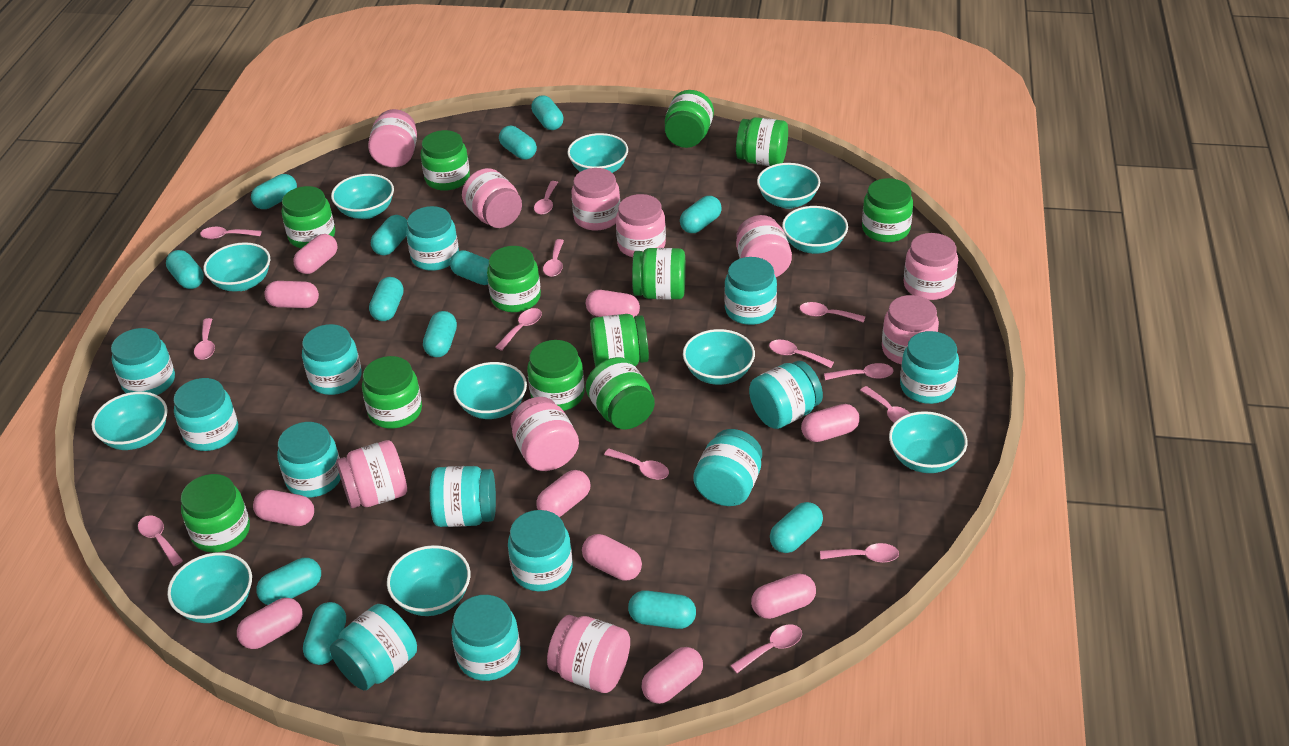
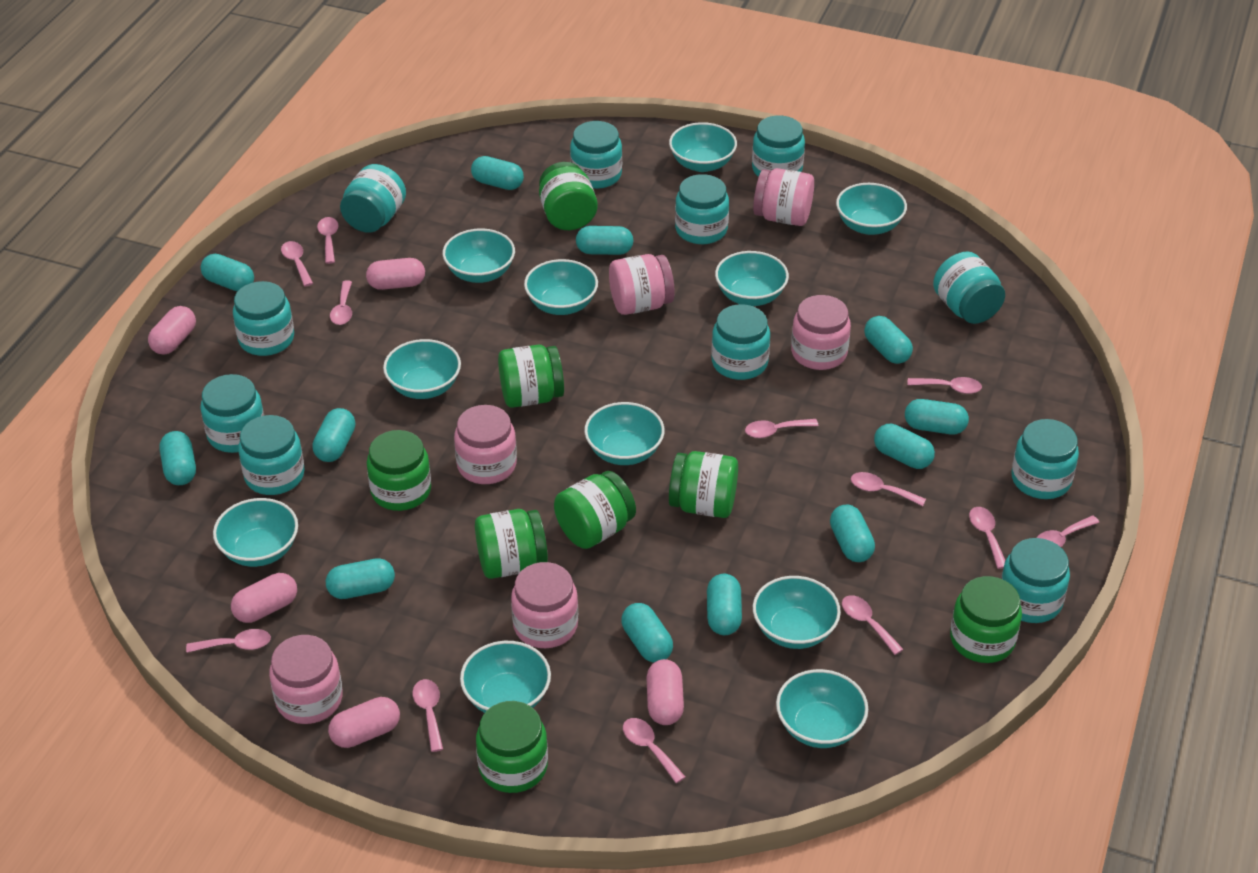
green jar: [181,474,250,552] [281,186,335,248] [362,356,422,428] [421,130,470,191] [487,246,541,312] [527,340,584,411] [586,357,655,430] [590,314,649,367] [632,248,685,300] [665,90,714,148] [736,117,788,166] [862,178,913,242] = 12 -> [367,430,431,511] [475,509,548,579] [476,701,548,793] [498,345,564,408] [539,162,598,230] [554,471,636,549] [669,451,738,518] [950,576,1022,663] = 8
pink capsule: [237,598,303,649] [253,490,314,526] [264,281,319,308] [293,234,338,274] [536,470,590,517] [582,534,642,581] [586,290,640,317] [642,647,703,704] [751,573,816,619] [801,404,859,442] = 10 -> [148,306,196,355] [231,573,297,623] [328,697,400,748] [366,258,425,290] [647,659,684,725] = 5
pink jar: [336,440,407,508] [368,109,417,167] [462,168,522,228] [510,397,579,471] [547,615,630,693] [571,168,620,231] [616,194,666,257] [736,215,792,277] [882,295,939,364] [904,233,958,300] = 10 -> [269,635,343,724] [454,405,517,484] [511,562,578,648] [609,254,675,315] [753,168,814,226] [791,295,851,370] = 6
pink spoon: [138,516,183,566] [194,318,215,360] [200,227,262,239] [495,308,542,351] [534,181,558,215] [543,239,564,277] [604,449,669,480] [730,625,802,673] [769,340,834,368] [800,302,865,323] [820,543,899,563] [824,363,893,380] [860,386,910,423] = 13 -> [186,629,271,653] [281,241,313,286] [317,217,339,264] [330,280,352,325] [412,679,443,752] [623,718,685,783] [745,419,819,438] [842,595,904,655] [851,472,926,506] [907,377,982,394] [969,507,1006,569] [1037,515,1099,547] = 12
turquoise capsule: [166,250,204,289] [251,174,297,209] [256,558,321,605] [303,602,346,665] [369,277,404,321] [371,215,408,256] [423,311,457,357] [450,250,489,285] [499,126,537,160] [531,95,564,130] [628,590,696,629] [680,196,722,233] [770,502,823,553] = 13 -> [160,431,196,485] [201,254,254,291] [312,408,355,462] [326,558,395,599] [471,156,524,190] [576,226,633,255] [621,603,673,663] [707,574,742,635] [830,505,875,562] [864,316,913,364] [874,424,935,469] [905,399,969,434] = 12
turquoise jar: [111,328,175,395] [174,378,238,451] [277,422,341,498] [302,324,362,395] [330,604,417,690] [406,206,459,271] [430,466,496,527] [451,595,521,681] [508,510,572,591] [693,429,762,506] [725,257,777,325] [749,361,823,429] [900,331,959,404] = 13 -> [200,374,264,453] [233,281,294,356] [238,415,305,495] [340,164,406,233] [570,121,622,189] [675,174,729,244] [711,304,770,380] [752,116,805,177] [933,252,1005,324] [1001,538,1070,623] [1011,419,1079,499] = 11

